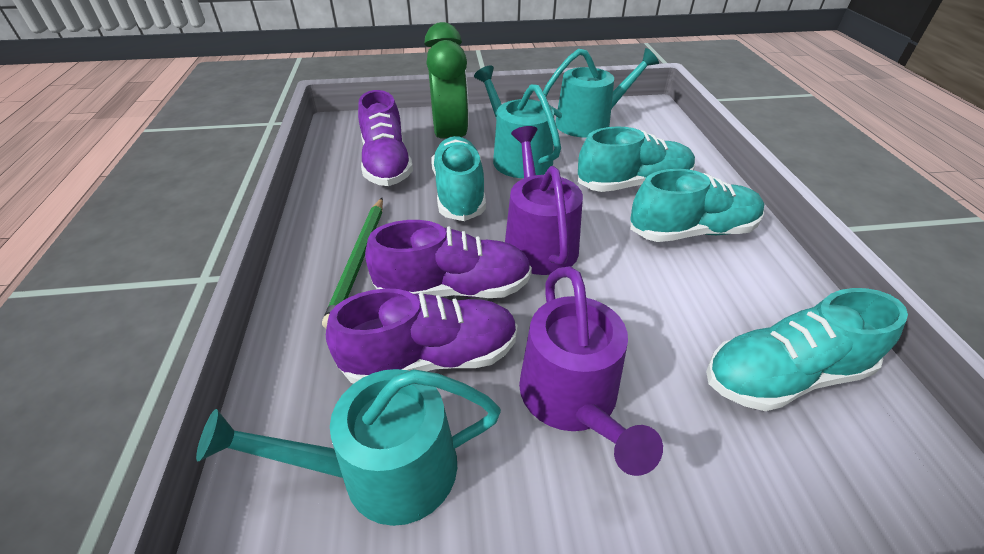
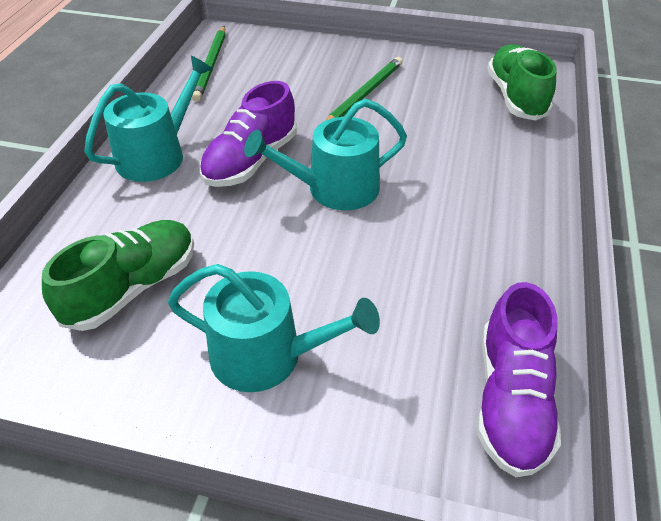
green clock: [424,22,469,139] = 1 -> none = 0
green pencil: [322,198,383,328] = 1 -> [192,26,225,102] [325,57,403,121] = 2
green shoe: none = 0 -> [42,220,194,331] [487,44,556,121] = 2
purple shoe: [326,288,518,384] [358,90,413,186] [365,220,532,298] = 3 -> [200,81,297,187] [477,282,561,477] = 2
purple watering can: [505,126,583,275] [519,266,663,476] = 2 -> none = 0
turquoise shoe: [432,136,486,221] [578,126,695,192] [630,169,764,242] [706,288,908,411] = 4 -> none = 0

